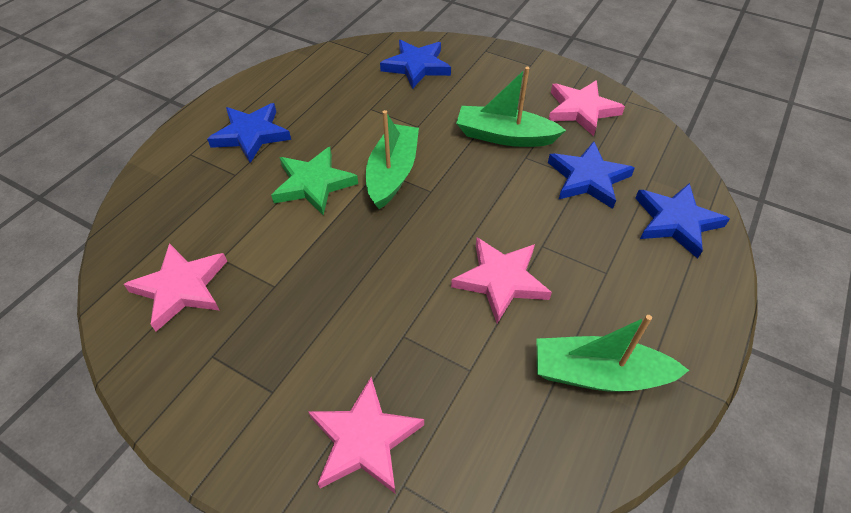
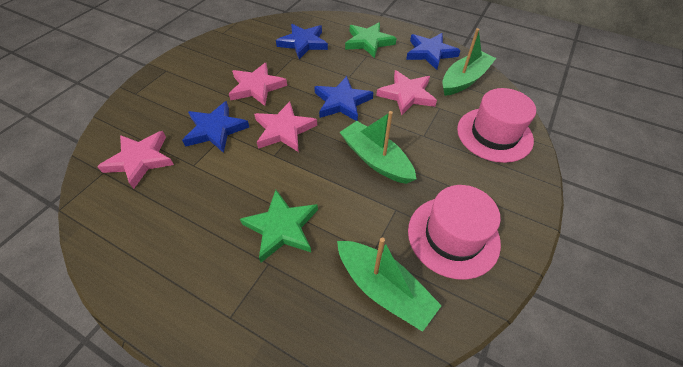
green star: [271,147,358,215] = 1 -> [240,190,318,263] [345,22,396,58] = 2
pink hat: none = 0 -> [408,185,501,280] [457,88,536,163] = 2

